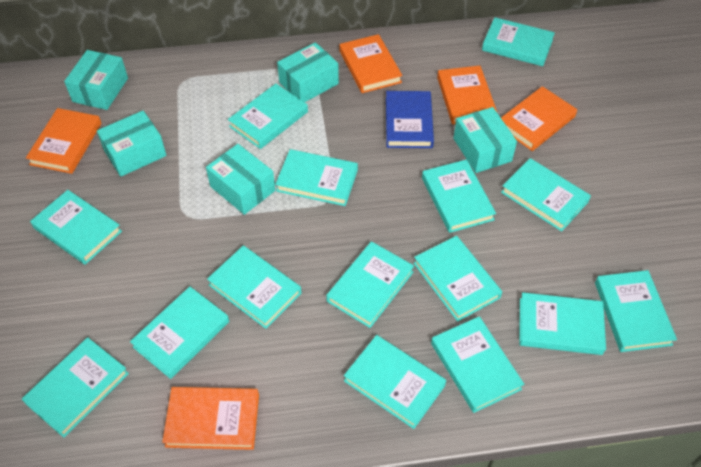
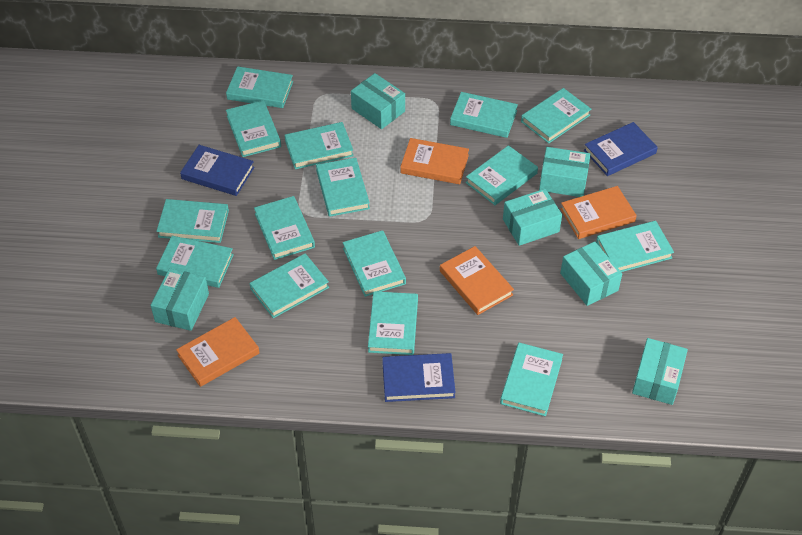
blue book: [386,91,434,148] = 1 -> [180,145,254,196] [382,353,455,402] [584,122,658,176] = 3
orange book: [26,108,102,174] [162,387,259,450] [340,34,402,93] [437,66,497,124] [501,86,577,151] = 5 -> [176,317,259,387] [400,138,469,184] [440,246,514,315] [560,186,637,239] = 4
turquoise box: [64,50,128,110] [97,111,167,177] [206,144,275,215] [277,42,339,102] [453,107,517,173] = 5 -> [151,268,209,331] [351,73,405,129] [503,189,562,246] [539,147,591,197] [560,241,622,306] [632,338,688,405] = 6

